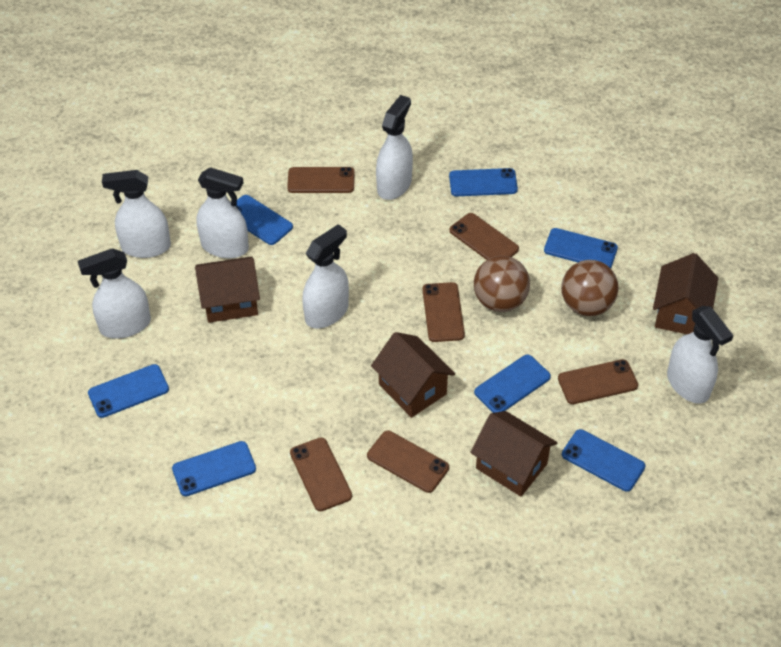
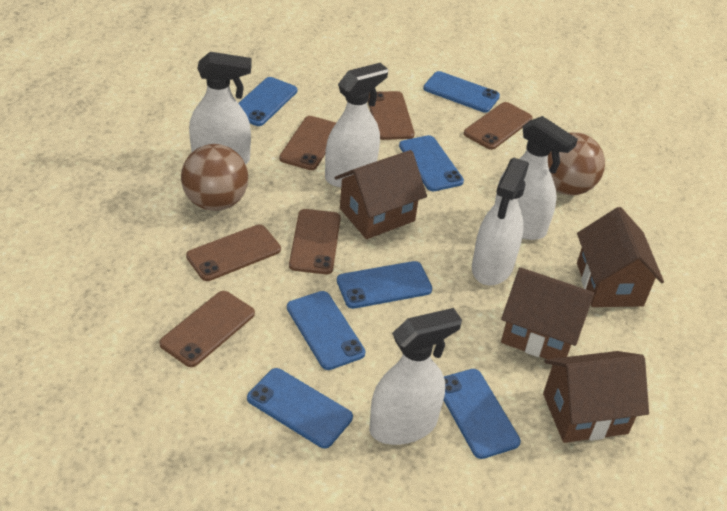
white spray bottle: [78,248,151,339] [102,170,171,258] [196,167,249,258] [302,224,349,329] [376,95,413,200] [667,306,734,404] = 6 -> [189,52,252,165] [325,63,388,187] [369,308,462,445] [472,158,529,285] [495,116,578,240] = 5

